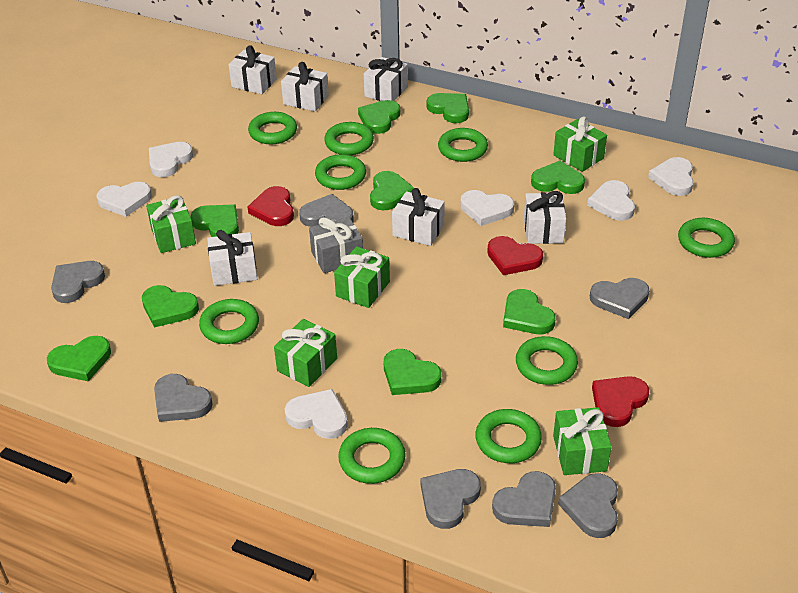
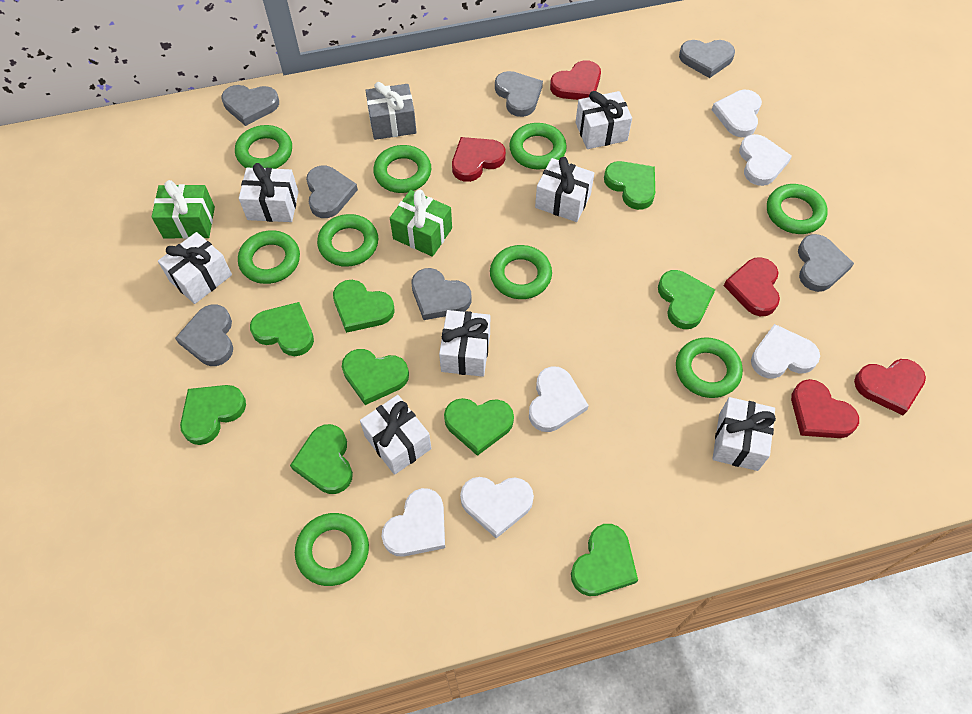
green gift: [146,195,196,253] [274,319,337,387] [334,246,390,308] [553,117,607,172] [553,407,612,475] = 5 -> [152,180,215,239] [390,189,452,257] = 2
red heart: [247,186,294,226] [487,236,543,275] [592,376,649,427] = 3 -> [452,137,506,182] [550,60,601,100] [724,257,780,316] [791,379,859,438] [854,359,926,415] = 5
white gift: [207,230,257,286] [229,45,277,94] [281,62,329,112] [364,57,408,101] [392,188,445,246] [524,191,566,244] = 6 -> [158,232,232,304] [239,163,298,222] [360,395,431,475] [439,310,490,377] [535,157,594,222] [575,91,632,149] [713,397,776,471] = 7

